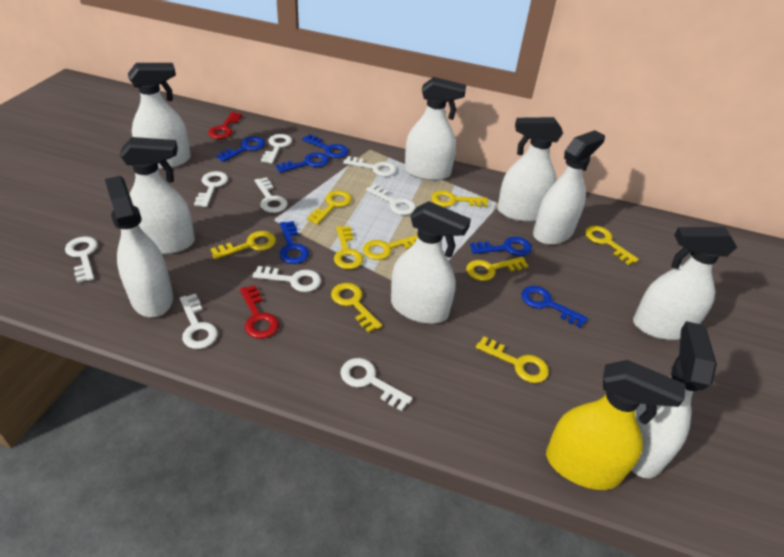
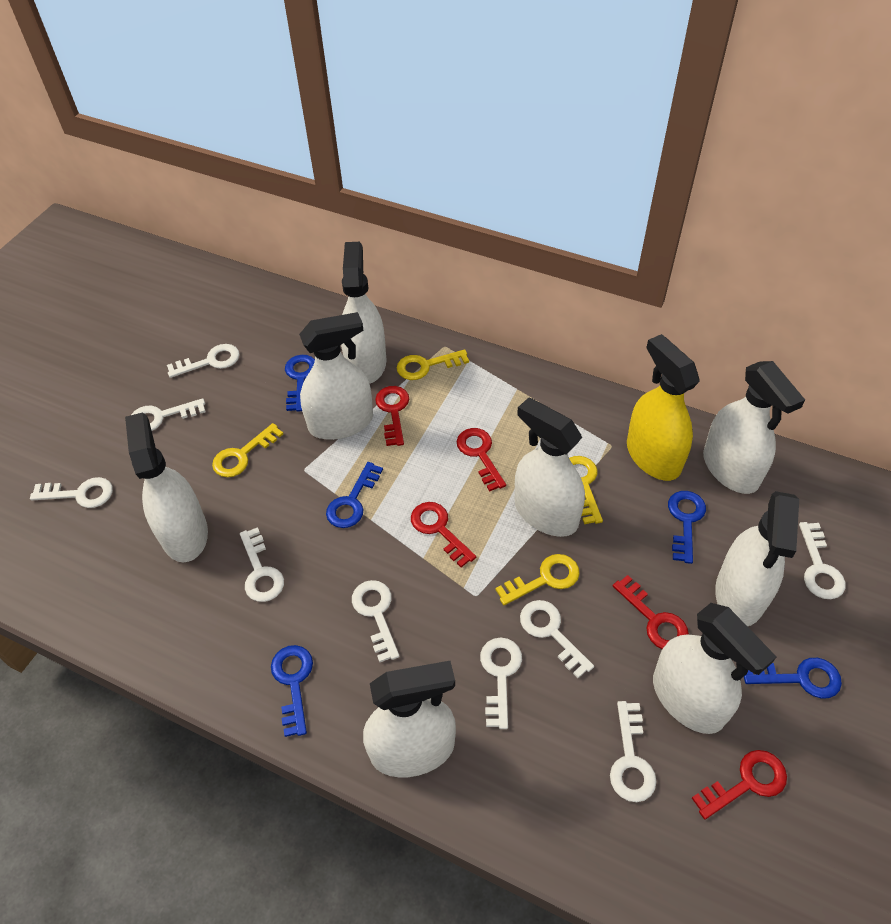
blue key: [216,137,265,162] [276,152,329,173] [279,221,309,264] [302,134,348,158] [470,237,532,256] [521,286,588,328] = 6 -> [271,645,313,737] [285,355,315,412] [326,462,383,528] [668,491,706,564] [744,658,842,698] = 5
red key: [208,112,242,139] [240,285,279,339] = 2 -> [375,386,409,446] [411,502,476,568] [456,428,506,491] [613,575,689,649] [692,750,787,819] = 5
white spray bottle: [105,176,173,317] [120,137,195,255] [128,63,191,169] [391,201,471,324] [405,77,466,181] [497,117,563,222] [533,130,605,245] [631,321,717,478] [633,227,737,340] = 9 -> [125,412,208,562] [299,312,373,440] [341,242,386,384] [363,661,456,777] [515,397,585,537] [653,603,777,734] [703,361,805,494] [715,491,799,626] = 8
yellow key: [211,231,276,259] [307,190,352,225] [331,283,382,333] [334,226,363,269] [363,234,418,260] [431,190,488,207] [466,257,528,281] [476,336,549,383] [585,226,639,265] = 9 -> [212,423,283,477] [397,349,469,380] [495,554,580,605] [569,456,603,524] = 4

